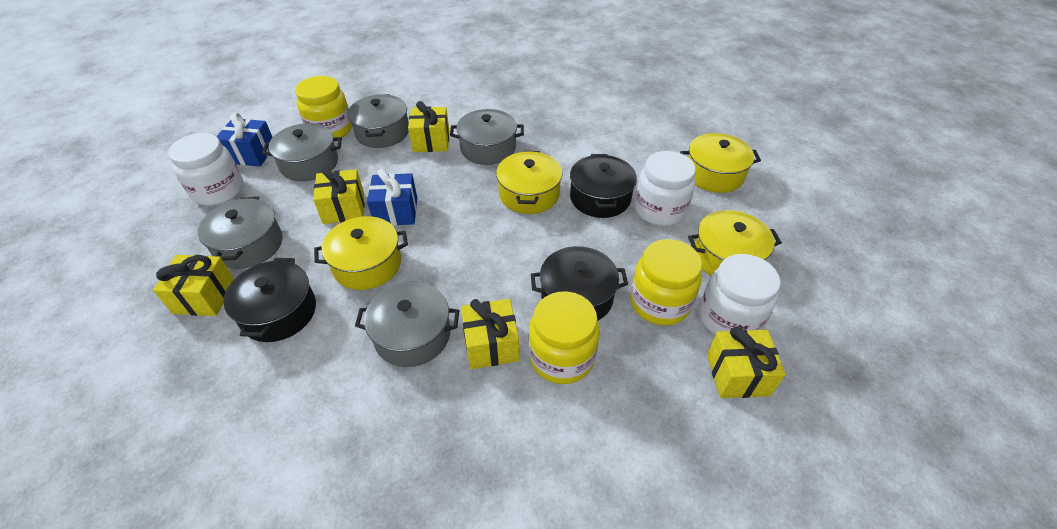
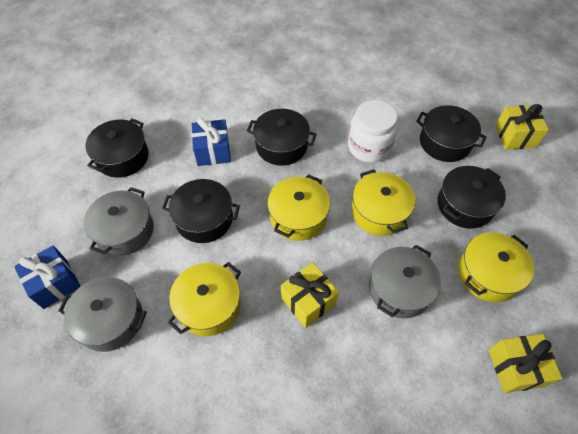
black pot: [223,258,316,342] [531,246,628,321] [570,154,637,218] = 3 -> [86,118,149,178] [162,179,240,243] [247,109,317,166] [416,105,487,162] [438,166,506,229] = 5
grey pot: [198,197,283,269] [262,123,342,181] [348,94,409,148] [355,282,460,367] [450,109,524,165] = 5 -> [58,277,147,352] [84,187,154,256] [369,245,441,318] = 3
white jar: [168,133,244,206] [634,151,696,226] [699,254,781,335] = 3 -> [348,100,398,163] = 1
yellow gift: [153,255,234,316] [313,166,364,224] [408,101,449,152] [461,299,519,369] [707,327,786,398] = 5 -> [281,263,339,328] [489,334,562,393] [495,104,549,150] = 3
yellow jar: [295,76,352,138] [528,291,600,384] [630,239,702,325] = 3 -> none = 0

